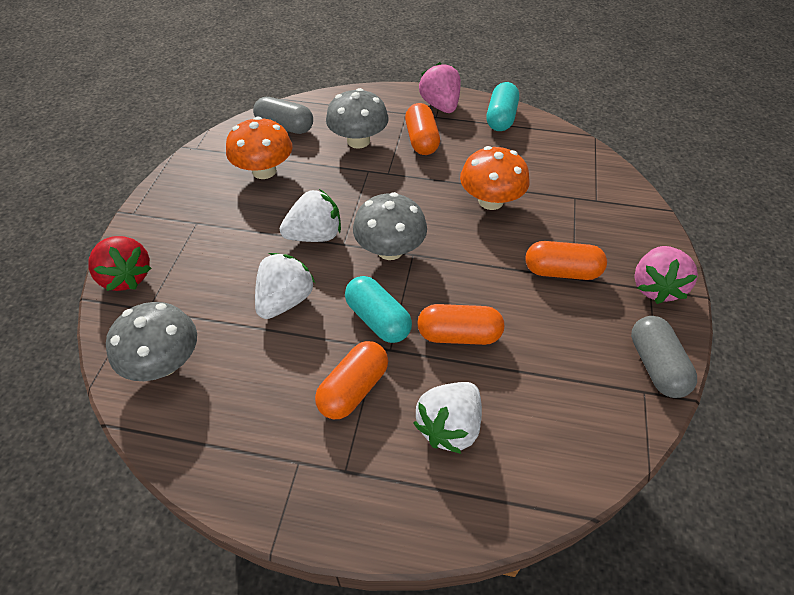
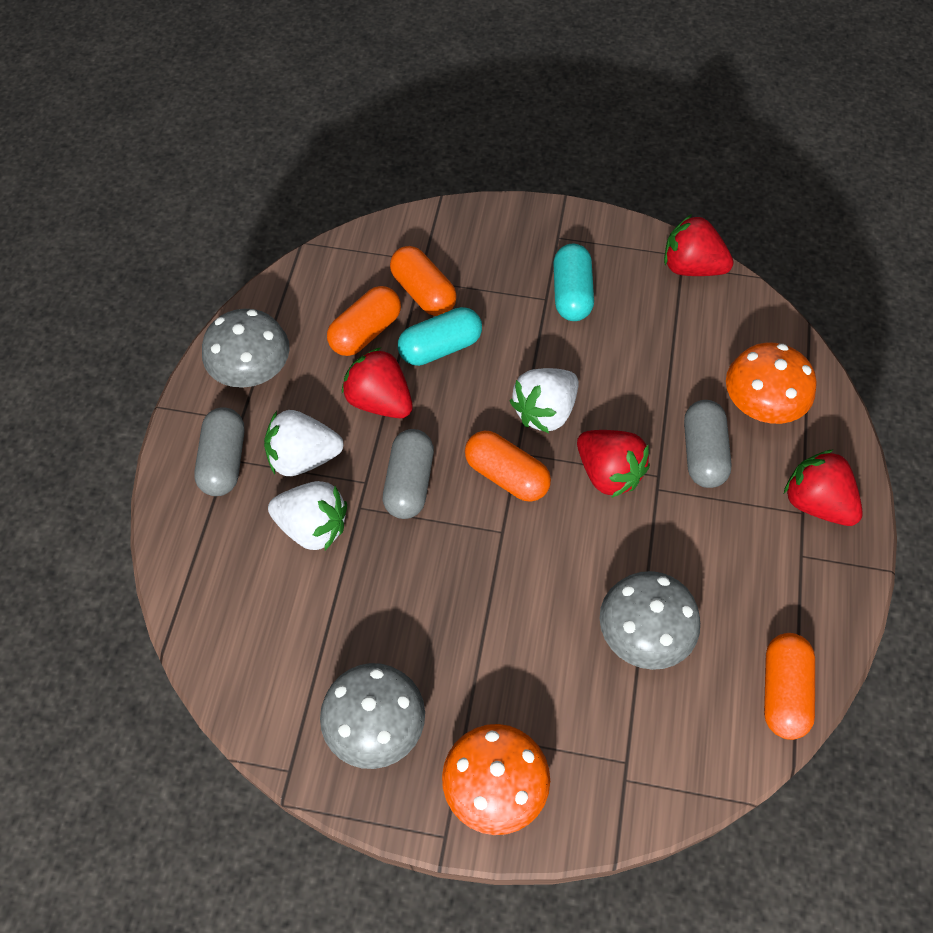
grey capsule: [253,97,313,134] [631,316,697,398] = 2 -> [194,407,244,496] [383,429,434,519] [684,400,732,488] = 3
pink strawberry: [419,62,461,113] [635,246,698,304] = 2 -> none = 0
red strawberry: [89,236,151,291] = 1 -> [342,347,413,418] [577,430,650,498] [664,214,734,276] [784,449,863,526] = 4

